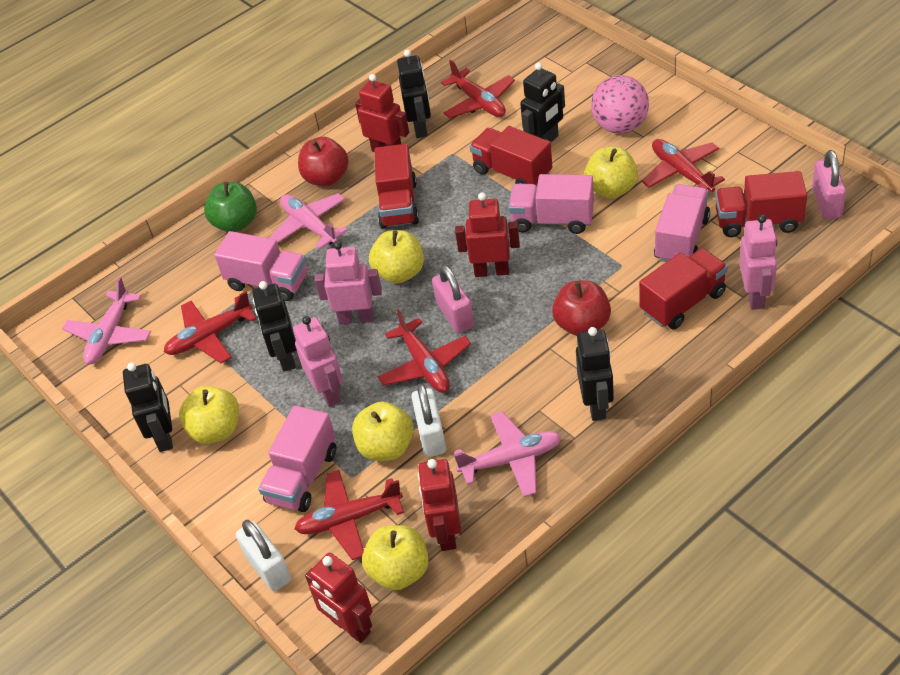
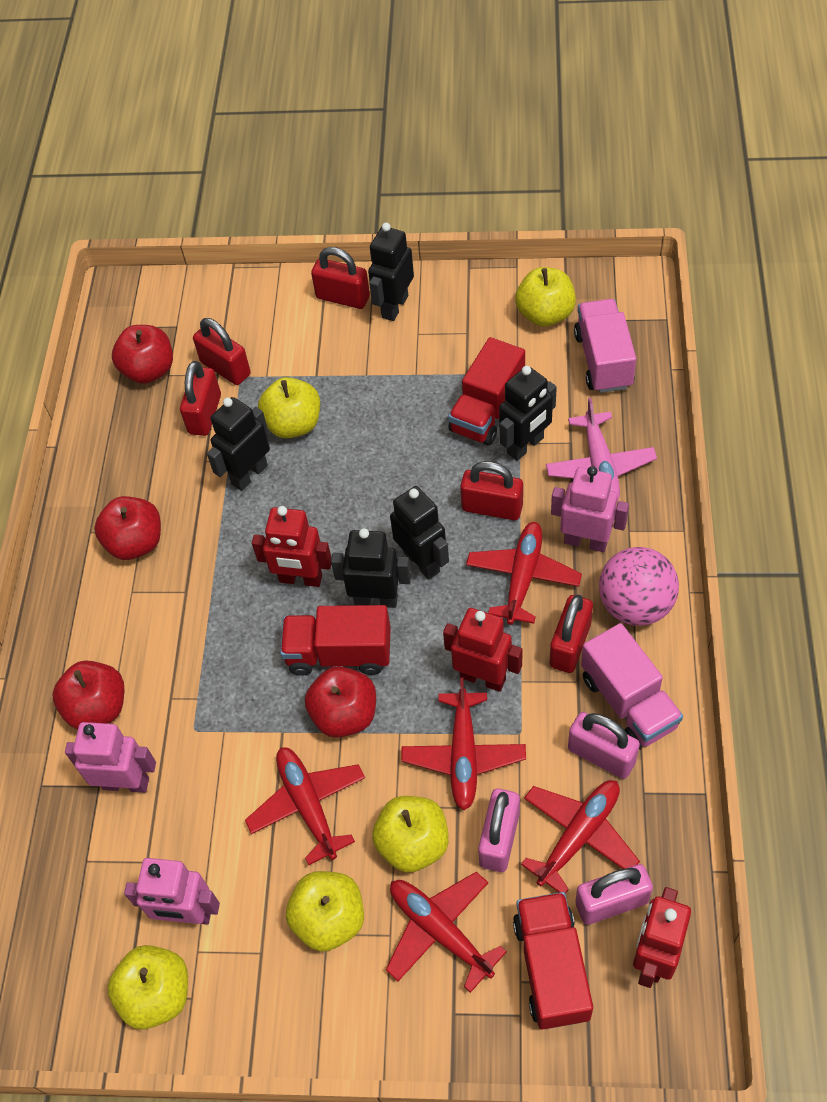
green apple: [204,182,257,232] = 1 -> none = 0
pink padlock: [432,265,474,333] [812,150,846,220] = 2 -> [478,788,520,872] [568,712,640,779] [575,864,653,925] = 3
pink plane: [62,277,151,364] [269,193,348,249] [454,411,562,497] = 3 -> [546,398,657,501] = 1
pink truck: [214,231,307,301] [258,406,336,512] [508,174,594,234] [654,184,710,262] = 4 -> [574,299,636,393] [581,623,683,749] = 2
red apple: [298,137,349,186] [552,280,611,336] = 2 -> [52,660,124,730] [94,496,161,560] [112,325,173,384] [305,666,376,738] = 4
red padlock: none = 0 -> [180,361,221,436] [193,318,251,385] [311,247,370,309] [460,461,523,520] [550,595,593,673] = 5
red robot: [305,553,373,643] [355,74,409,152] [418,459,461,551] [455,192,520,277] = 4 -> [252,506,331,587] [443,608,523,692] [633,887,691,988] = 3
red truck: [375,144,419,229] [469,126,552,186] [639,248,728,329] [715,171,807,237] = 4 -> [280,605,391,676] [448,337,525,445] [513,892,593,1030] = 3
white padlock: [236,520,291,591] [411,383,446,457] = 2 -> none = 0

